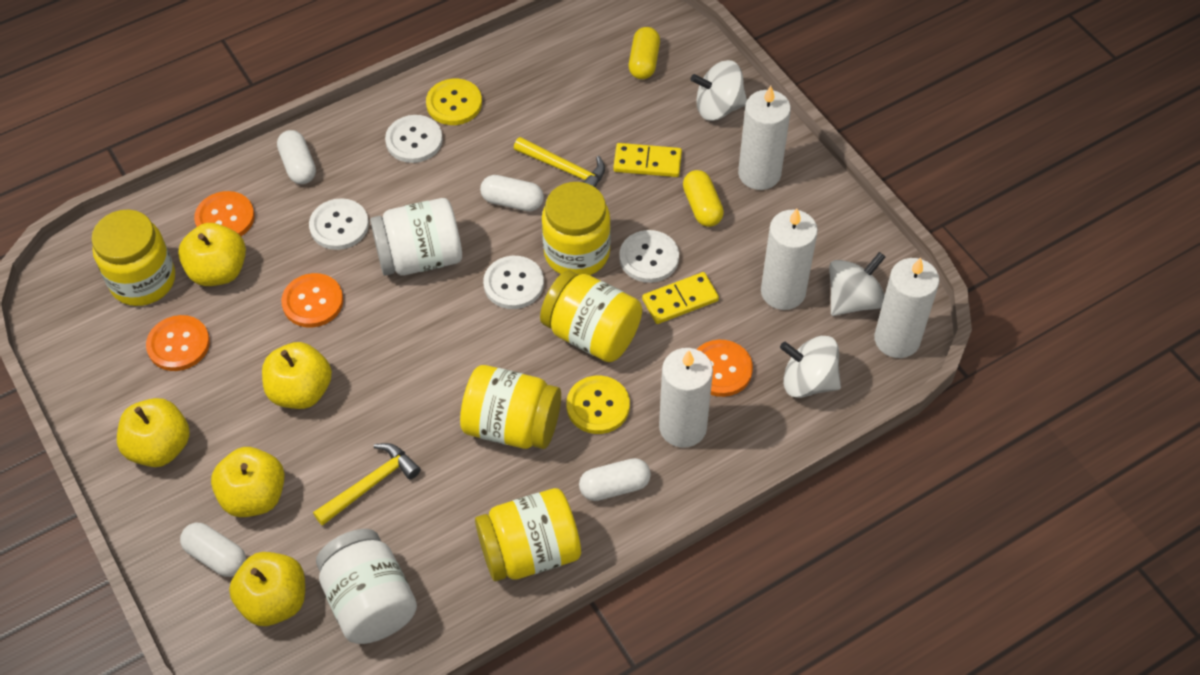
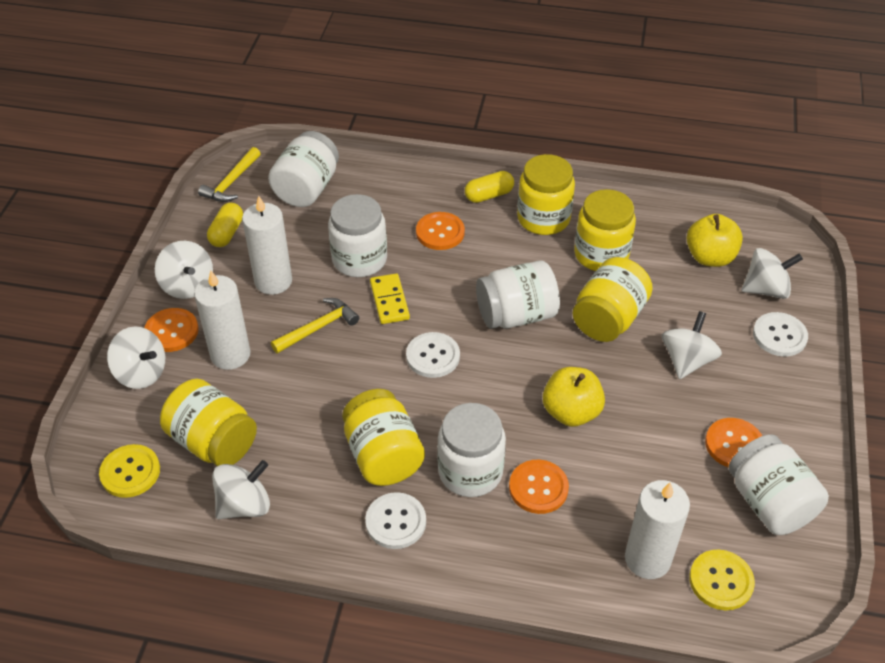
white button: [309,198,369,250] [385,115,443,163] [483,256,544,309] [619,230,679,283] = 4 -> [365,492,426,549] [406,332,460,378] [753,312,808,357] = 3
white candle: [659,348,713,448] [738,86,791,190] [761,209,818,310] [874,258,939,358] = 4 -> [194,271,250,370] [242,196,292,295] [625,480,690,579] = 3
white capsule: [180,523,246,577] [277,130,316,184] [480,175,544,212] [579,458,651,501] = 4 -> none = 0
white jar: [316,529,417,644] [370,198,462,276] = 2 -> [268,131,339,207] [328,194,387,277] [437,403,506,497] [476,260,560,329] [728,434,829,535] = 5
white spinning top: [690,60,747,121] [780,336,841,398] [829,252,886,316] = 3 -> [107,326,165,389] [155,241,213,299] [212,460,270,519] [662,311,722,379] [742,248,803,299] = 5
yellow apple: [117,398,190,467] [178,223,246,286] [211,447,285,517] [229,552,305,626] [262,342,332,409] = 5 -> [543,367,605,427] [687,214,743,267] = 2
yellow domino: [613,143,682,177] [642,272,719,324] = 2 -> [370,273,410,324] = 1

